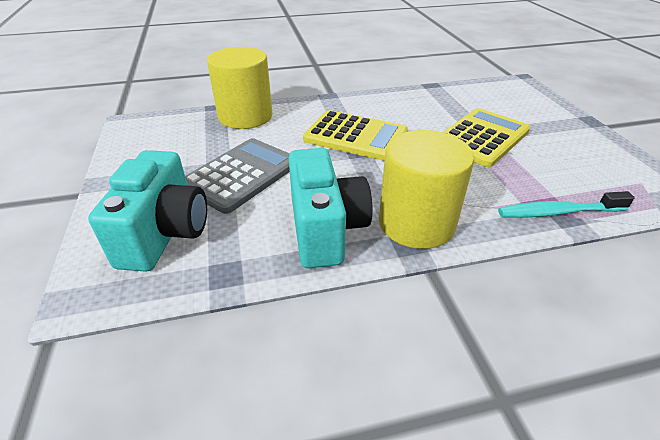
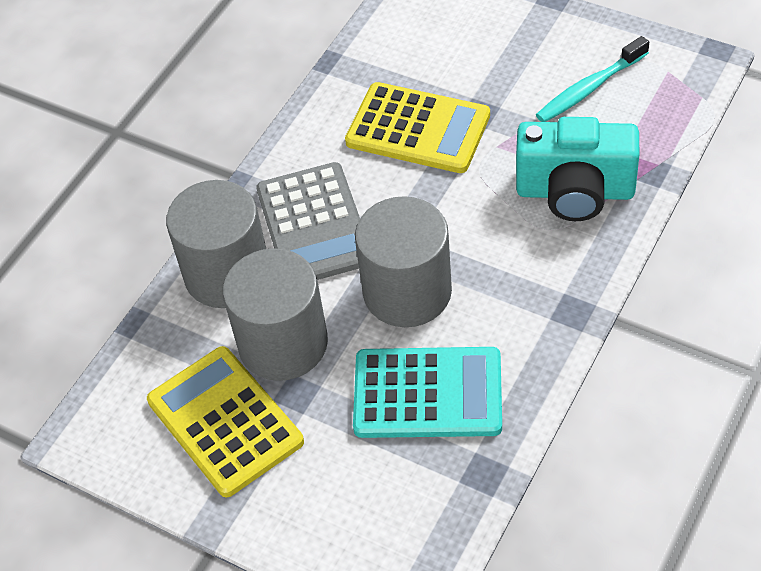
grey cylinder: none = 0 -> [166,180,266,308] [223,248,328,381] [355,196,452,327] = 3
turquoise calculator: none = 0 -> [353,347,502,438] = 1
turquoise camera: [88,150,207,272] [289,148,373,268] = 2 -> [516,117,640,221] = 1
yellow cylinder: [207,47,273,129] [379,130,474,249] = 2 -> none = 0

